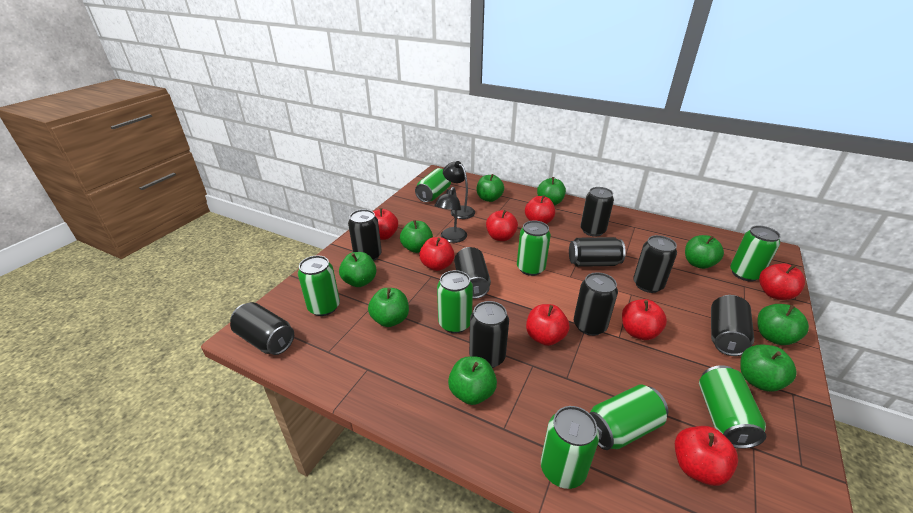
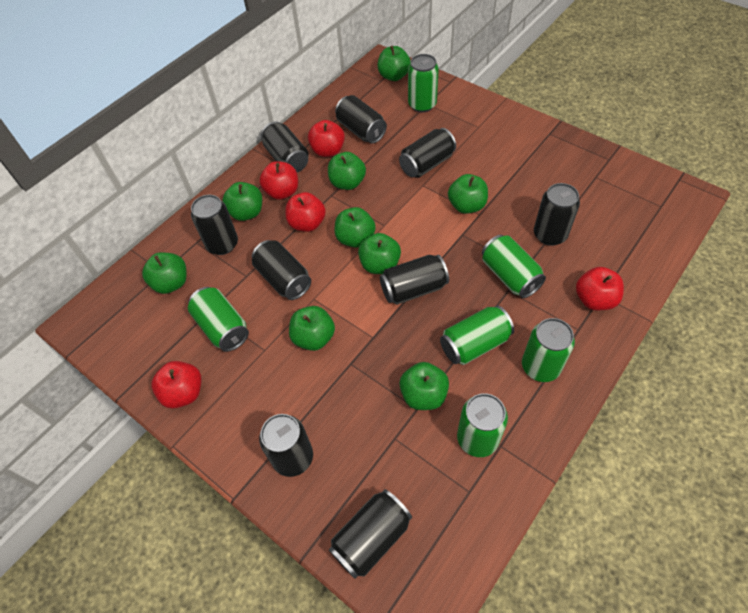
black lamp: [434,187,467,243] [443,161,475,219] = 2 -> none = 0
green can: [298,255,340,316] [415,168,451,202] [437,270,473,333] [517,221,551,276] [541,406,599,489] [590,384,668,450] [699,365,766,449] [730,225,781,282] = 8 -> [188,287,249,352] [408,54,439,112] [440,306,514,365] [457,393,508,457] [482,235,546,298] [522,318,575,382] = 6
red apple: [373,208,398,240] [419,237,455,271] [486,210,518,241] [525,195,555,224] [526,304,569,346] [622,299,667,340] [675,426,738,486] [759,263,805,300] = 8 -> [152,361,201,409] [259,161,298,200] [285,192,326,232] [308,120,345,157] [576,267,624,311] = 5

